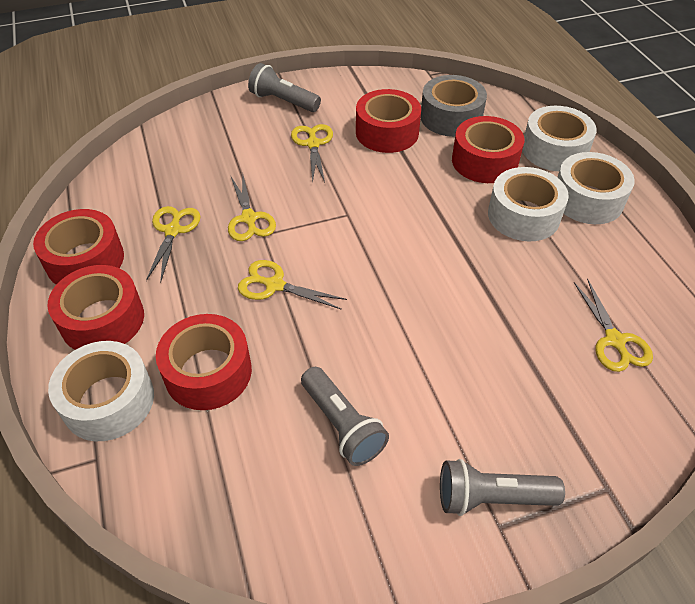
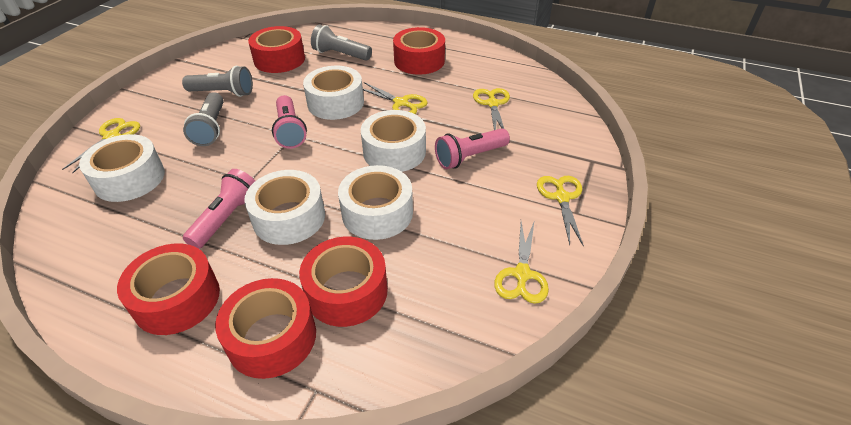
grey tape: [421,75,487,137] = 1 -> none = 0
pink flashlight: none = 0 -> [183,169,255,249] [272,95,307,149] [435,128,510,169] = 3
white tape: [48,341,154,441] [488,167,569,241] [522,106,597,171] [558,152,635,224] = 4 -> [79,134,165,202] [244,170,325,245] [303,66,364,120] [338,165,413,240] [361,110,426,172] = 5

